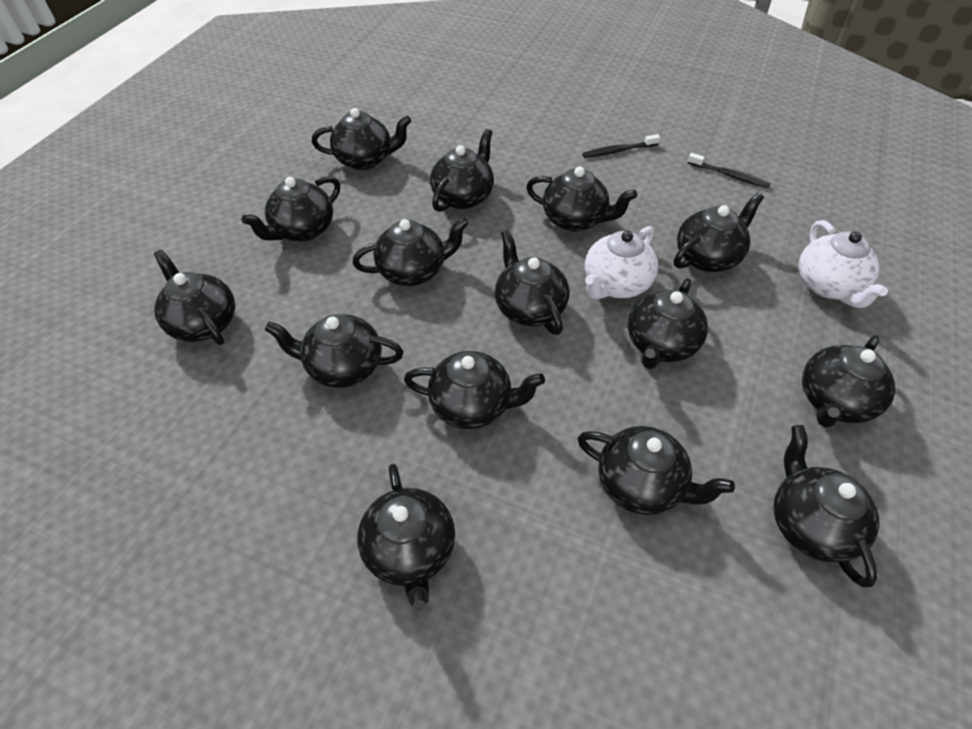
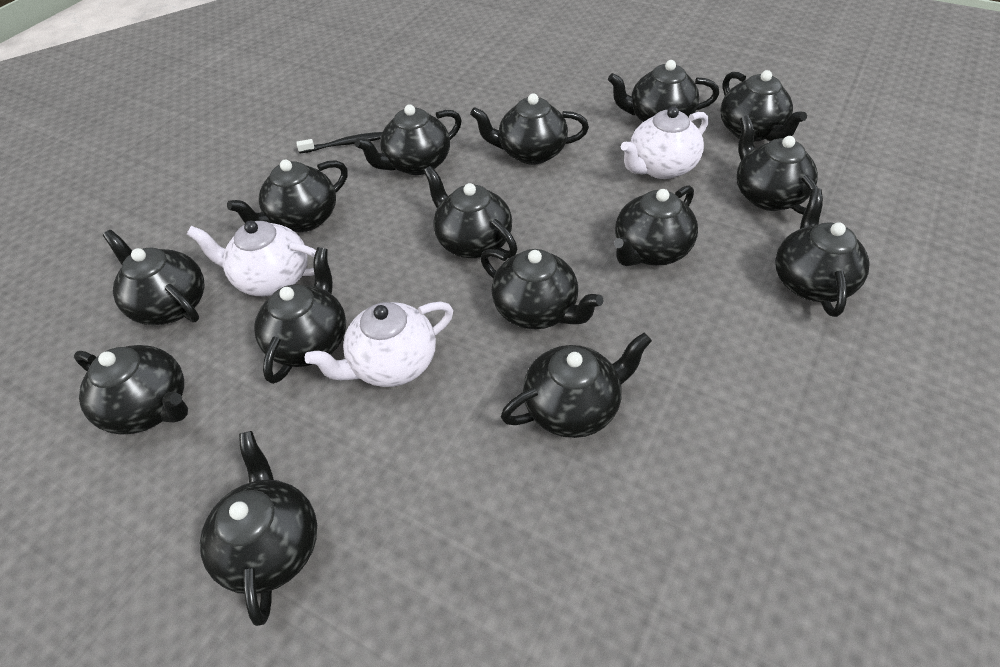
black toothbrush: [582,134,660,158] [688,153,771,188] = 2 -> [296,132,383,153] = 1
white teapot: [585,226,658,300] [798,220,888,308] = 2 -> [187,221,316,296] [305,302,453,387] [621,106,709,179] = 3

